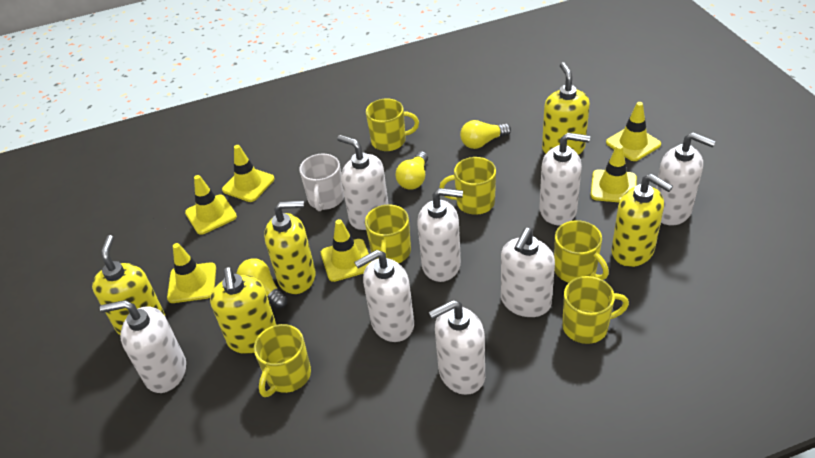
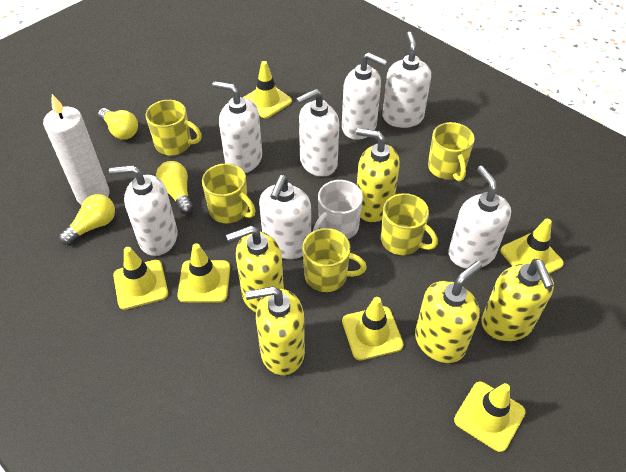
white candle: none = 0 -> [43,94,110,205] = 1
white soap dispenser: [100,300,186,393] [337,135,389,230] [354,250,414,342] [417,188,463,282] [429,300,485,395] [501,228,555,317] [539,133,590,225] [656,132,716,225] = 8 -> [109,165,178,256] [212,81,262,173] [259,175,311,259] [296,89,339,177] [342,52,387,140] [383,31,431,128] [448,166,511,269] = 7
yellow mug: [254,324,311,397] [365,204,411,263] [366,99,419,151] [439,157,496,215] [554,220,609,283] [562,276,629,344] = 6 -> [146,100,202,155] [202,163,256,223] [302,228,367,292] [381,193,438,255] [428,122,475,181] = 5

